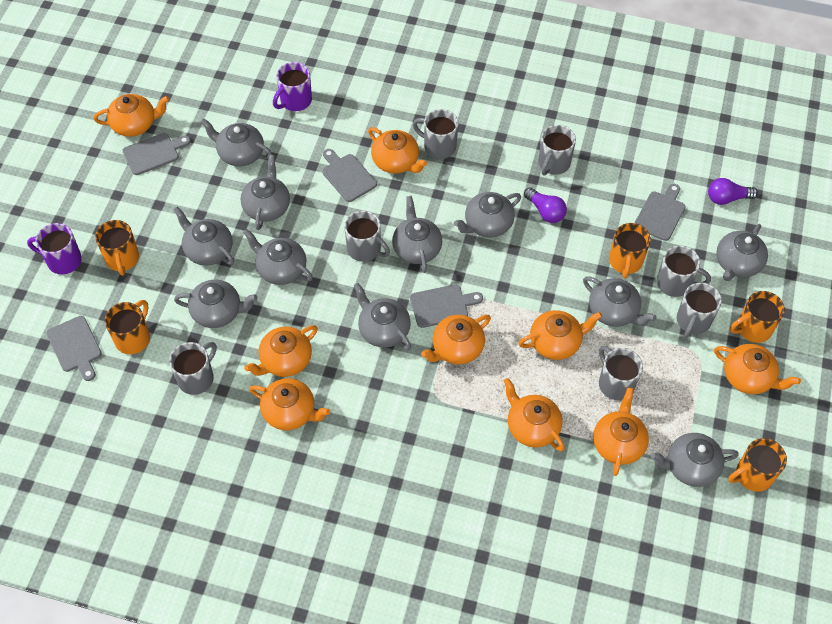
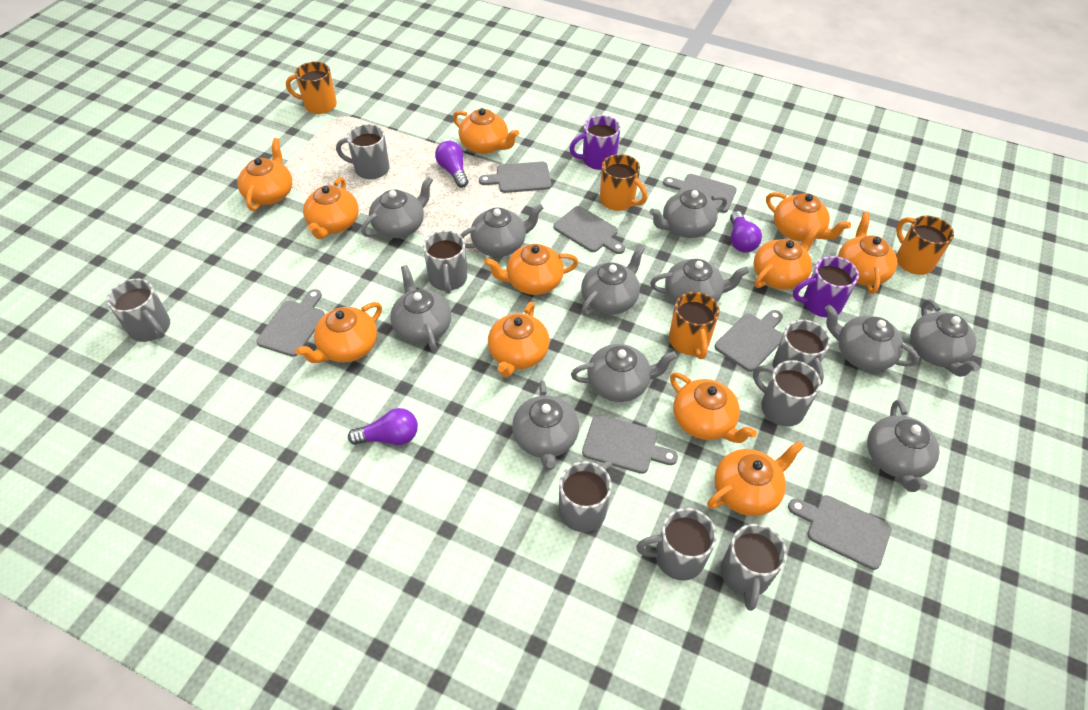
grey cutting board: [47,316,102,381] [122,133,191,175] [322,149,377,202] [410,284,483,328] [635,184,686,241] = 5 -> [256,289,325,357] [479,162,551,193] [554,206,625,254] [582,414,678,474] [663,174,737,213] [715,310,783,372] [788,495,892,570] = 7
grey mug: [169,342,217,395] [344,211,390,262] [413,109,458,159] [538,125,576,176] [599,346,643,400] [657,246,711,297] [677,283,722,338] = 7 -> [107,278,170,342] [336,124,390,179] [423,230,467,294] [559,461,612,532] [636,508,717,581] [721,524,787,611] [753,360,821,426] [773,320,830,385] = 8
orange mug: [95,220,139,276] [105,300,150,354] [609,223,651,279] [728,438,787,492] [730,291,785,343] = 5 -> [286,62,337,114] [600,154,647,211] [669,292,720,359] [896,215,954,275] = 4
orange teapot: [94,94,170,137] [244,325,318,377] [249,378,330,431] [368,127,427,174] [421,315,491,365] [504,378,565,451] [518,310,602,360] [593,387,649,476] [714,344,801,394] = 9 -> [237,138,292,211] [296,302,382,363] [303,177,359,239] [453,108,519,154] [484,244,579,295] [488,302,549,377] [670,372,757,443] [707,441,804,516] [754,225,820,290] [766,192,851,242] [838,212,897,294] = 11
purple light bulb: [524,188,567,223] [708,178,758,205] = 2 -> [348,408,418,445] [435,141,468,188] [730,211,762,253] = 3

